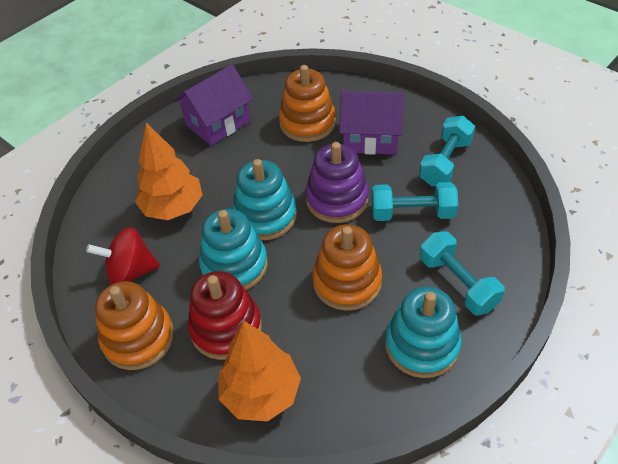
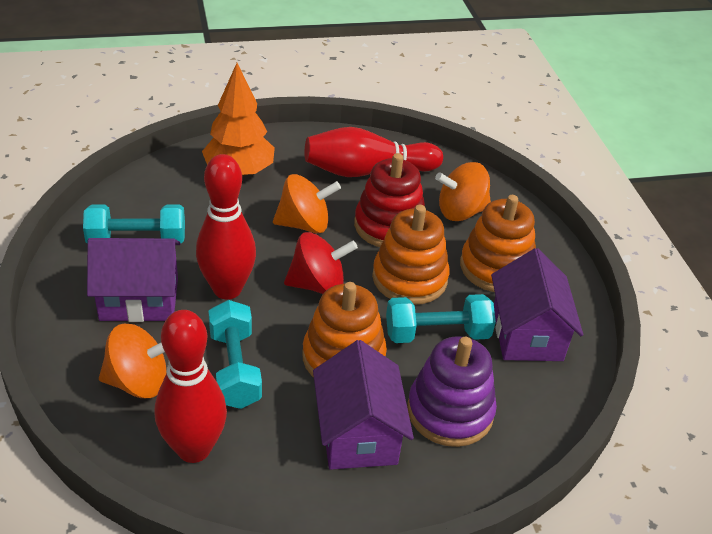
orange spinning top: none = 0 -> [99,324,166,398] [273,174,341,234] [435,162,491,221] = 3
orange tree: [135,123,202,220] [219,321,301,421] = 2 -> [202,63,275,177] = 1
purple house: [174,64,253,146] [339,91,404,155] = 2 -> [87,238,181,322] [313,340,414,470] [491,248,583,361] = 3
red bowling pin: none = 0 -> [155,310,227,463] [196,154,256,299] [305,127,443,177] = 3
turquoise stacking toy: [199,209,268,290] [232,159,297,240] [385,287,462,378] = 3 -> none = 0

